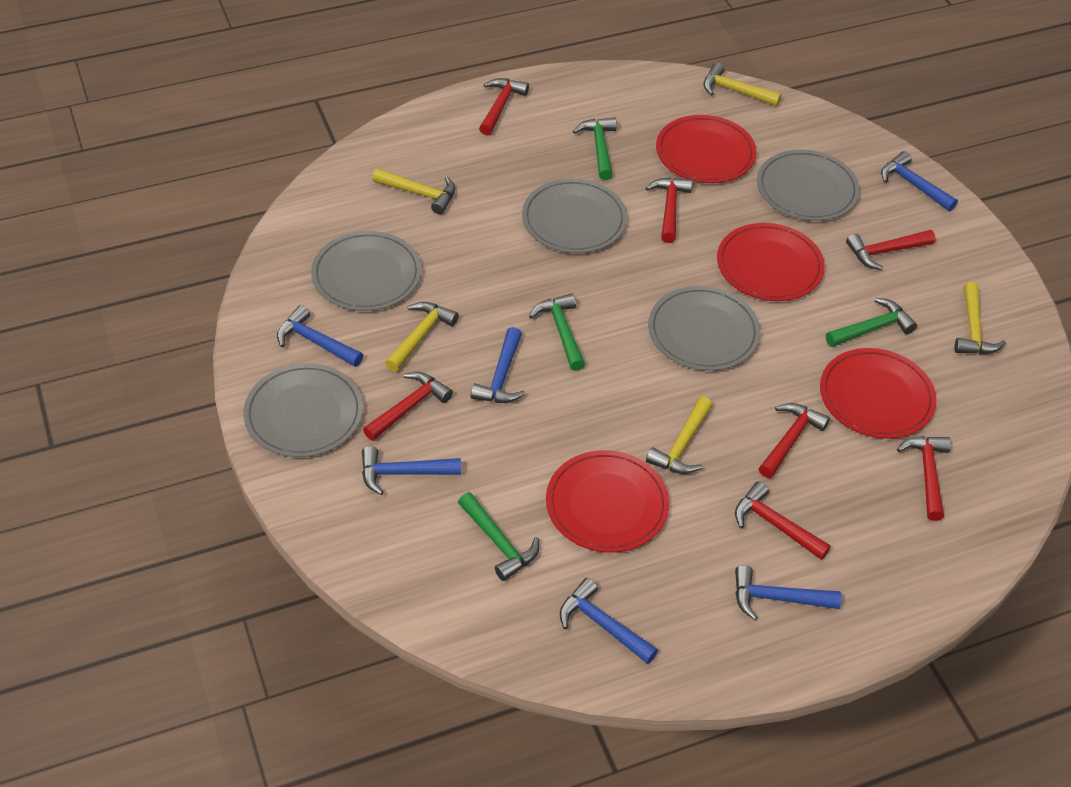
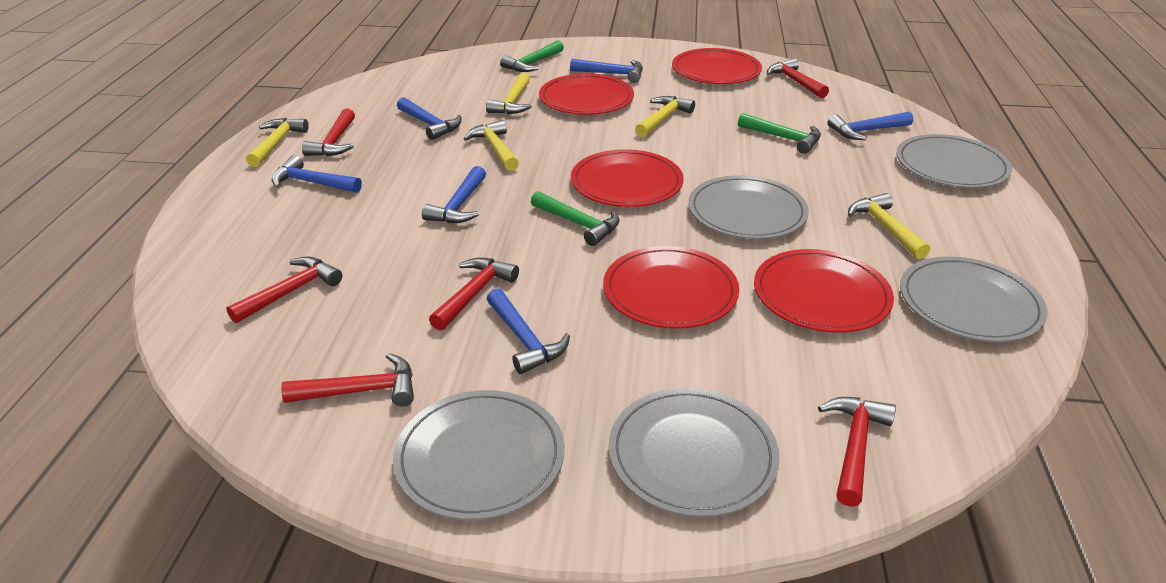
green hammer: [458,492,539,581] [529,294,585,371] [573,117,617,180] [826,298,917,347] = 4 -> [500,40,564,72] [531,191,620,246] [738,113,821,154] = 3
red hammer: [363,372,453,441] [479,78,529,136] [645,178,693,243] [735,481,831,560] [759,403,830,478] [846,230,936,270] [897,436,951,521] = 7 -> [226,257,342,323] [281,353,414,407] [302,108,355,156] [429,258,519,331] [767,58,829,98] [818,397,896,507] = 6
red plate: [546,450,669,553] [656,115,757,183] [717,223,825,301] [820,348,937,439] = 4 -> [539,74,634,115] [571,149,684,207] [603,246,739,329] [672,48,762,84] [754,249,894,333] = 5

